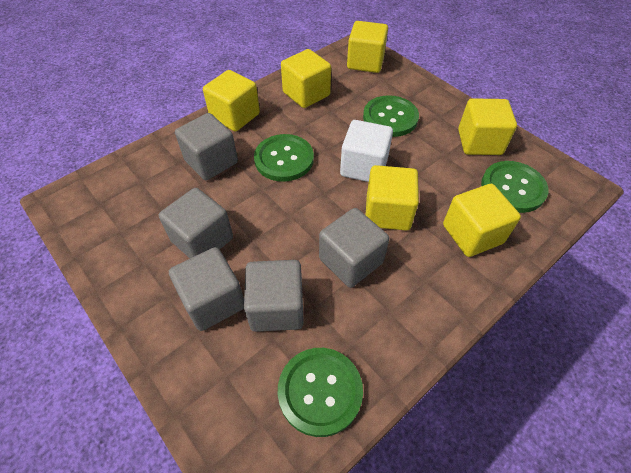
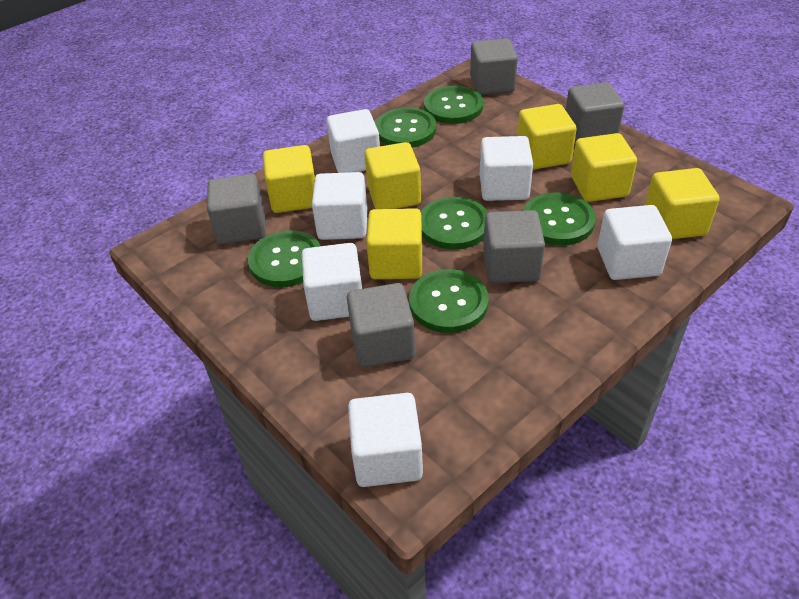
green button: [254,134,314,182] [278,348,363,437] [363,95,419,137] [481,161,549,213] = 4 -> [248,230,320,287] [375,107,436,148] [409,269,489,333] [421,197,488,250] [424,86,483,124] [523,192,596,245] = 6
white cube: [340,120,393,182] = 1 -> [302,243,362,321] [312,172,367,240] [327,109,380,173] [348,393,423,487] [480,136,533,201] [598,205,672,280] = 6

